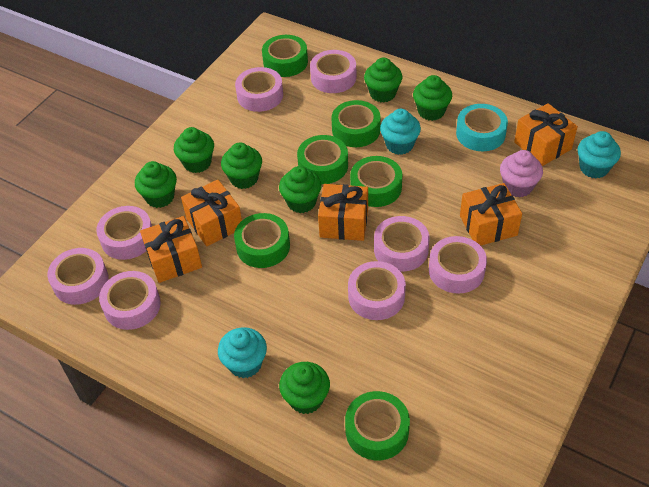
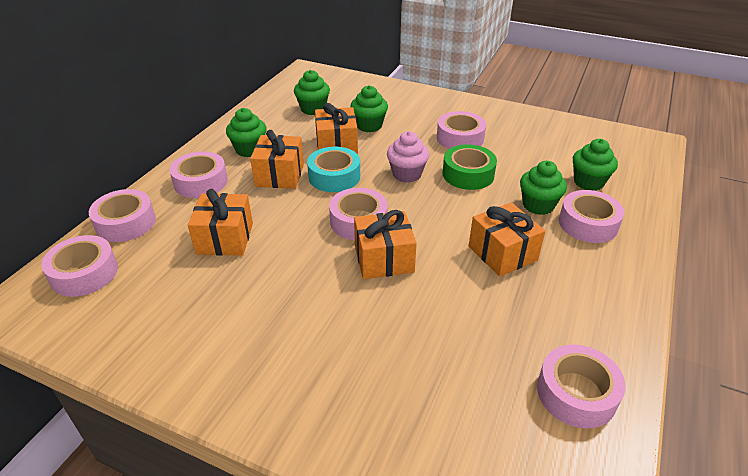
green cupcake: [135,161,177,208] [174,127,214,173] [221,143,262,189] [279,166,322,213] [279,362,330,414] [364,57,402,102] [413,75,452,121] = 7 -> [226,108,267,157] [294,70,330,115] [350,85,388,132] [520,161,567,215] [573,139,618,191] = 5
green tape: [234,213,290,268] [262,35,308,77] [297,135,348,184] [331,100,381,147] [345,391,410,460] [350,156,402,207] = 6 -> [443,144,497,190] = 1
pink tape: [47,248,109,305] [96,206,152,260] [99,271,161,330] [235,67,283,112] [310,50,357,93] [348,261,406,320] [374,216,430,272] [429,236,487,294] = 8 -> [41,235,118,297] [89,189,156,242] [170,151,228,198] [329,188,388,240] [437,111,486,149] [537,344,625,429] [559,190,624,243] = 7
turquoise cupcake: [218,327,267,378] [380,109,421,155] [578,131,621,178] = 3 -> none = 0

